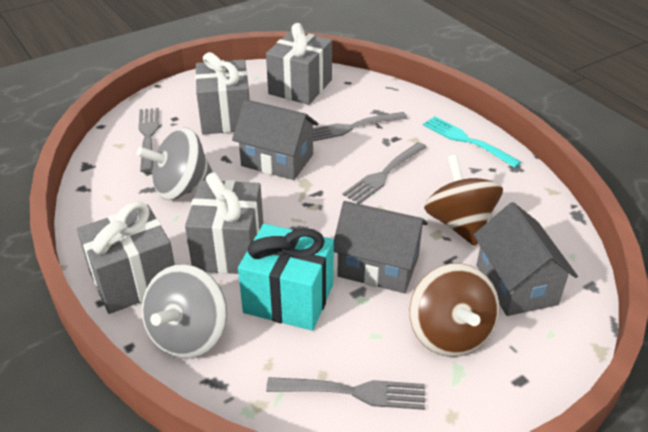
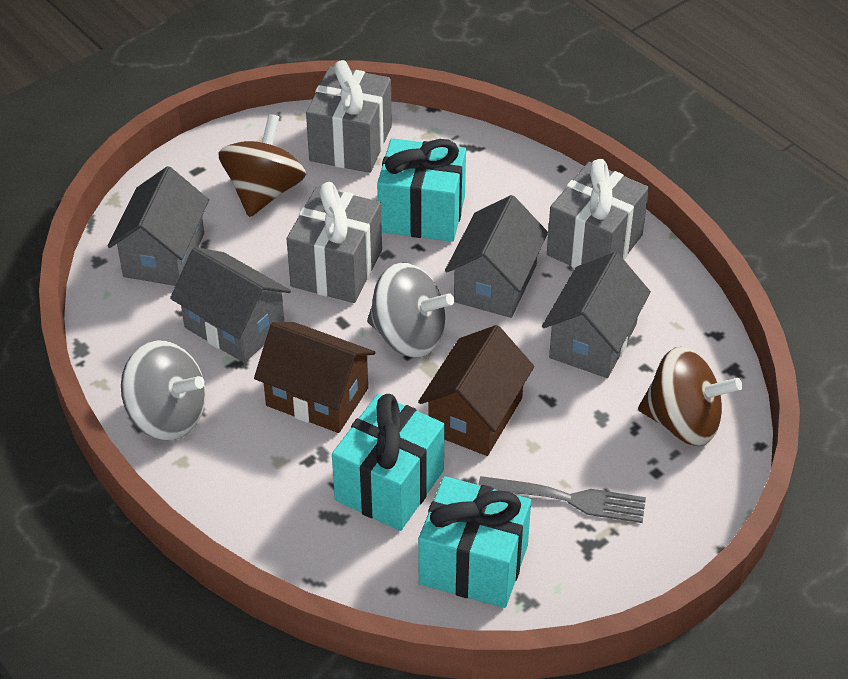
brown house: none = 0 -> [254,322,375,433] [418,325,534,456] = 2
grey fork: [138,108,159,172] [266,377,425,410] [313,112,408,141] [343,142,427,204] = 4 -> [478,476,646,523] = 1
grey gift: [77,202,175,314] [185,172,263,274] [195,52,250,134] [266,23,332,105] = 4 -> [287,182,382,303] [306,60,392,173] [547,159,649,268] = 3
grey house: [232,99,319,180] [334,201,428,293] [474,202,578,316] = 3 -> [108,166,209,286] [170,247,291,363] [445,195,548,318] [542,252,651,378] = 4
turquoise fork: [423,116,521,168] = 1 -> none = 0
turquoise gift: [238,224,334,331] = 1 -> [332,394,445,531] [377,138,466,242] [418,476,531,608] = 3

